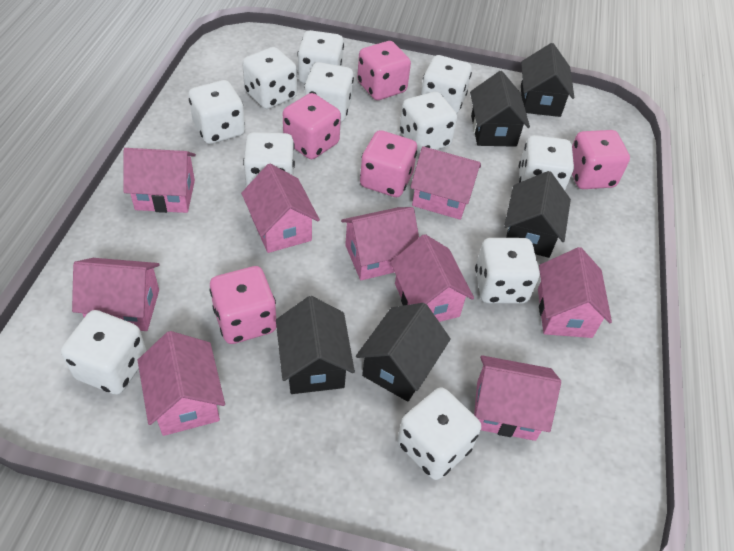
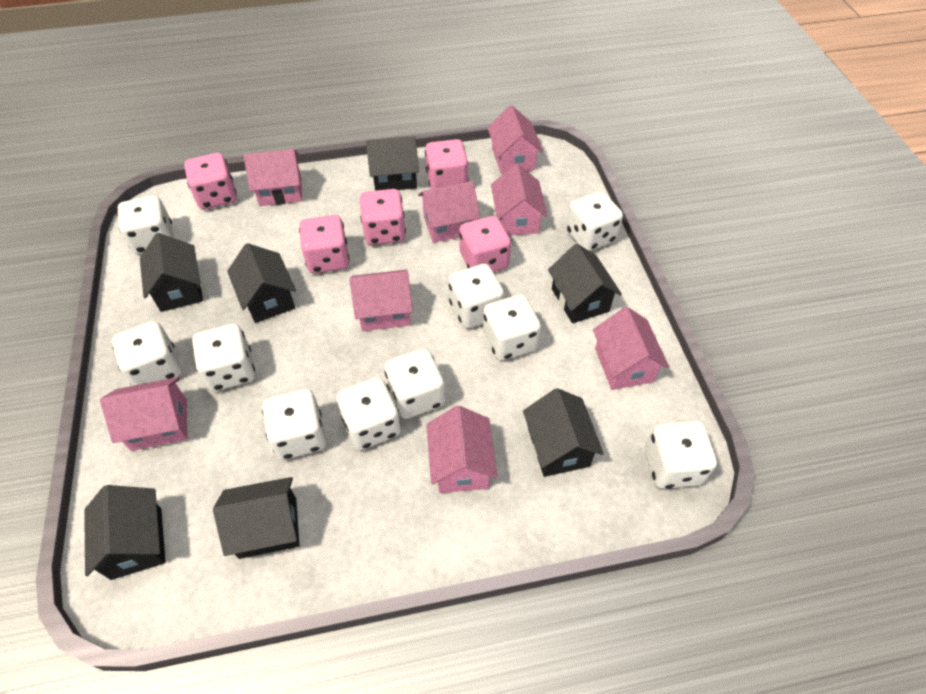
black house: [276,296,355,394] [356,303,451,402] [470,71,530,147] [504,171,571,258] [521,43,574,117] = 5 -> [84,485,165,580] [140,233,203,312] [213,477,300,559] [227,243,296,323] [366,136,419,191] [523,388,604,477] [548,244,622,323] = 7
pink house: [72,258,160,331] [123,148,196,213] [137,331,225,436] [241,164,320,253] [341,207,419,280] [390,234,474,322] [410,146,481,220] [474,355,561,441] [538,247,612,338] = 9 -> [100,377,187,451] [244,149,302,206] [349,270,413,331] [418,181,480,243] [426,406,498,493] [488,105,543,174] [491,163,547,236] [593,307,669,390] = 8
white dice: [61,310,147,395] [188,80,245,144] [242,47,297,109] [243,132,295,187] [297,30,344,84] [304,62,354,122] [397,387,481,480] [399,92,457,154] [421,55,472,114] [475,238,540,304] [519,135,574,190] = 11 -> [112,321,181,386] [118,195,174,255] [192,324,255,391] [262,389,326,460] [337,377,401,450] [384,348,445,419] [449,264,504,328] [483,295,541,361] [566,191,623,251] [645,420,717,489] = 10

